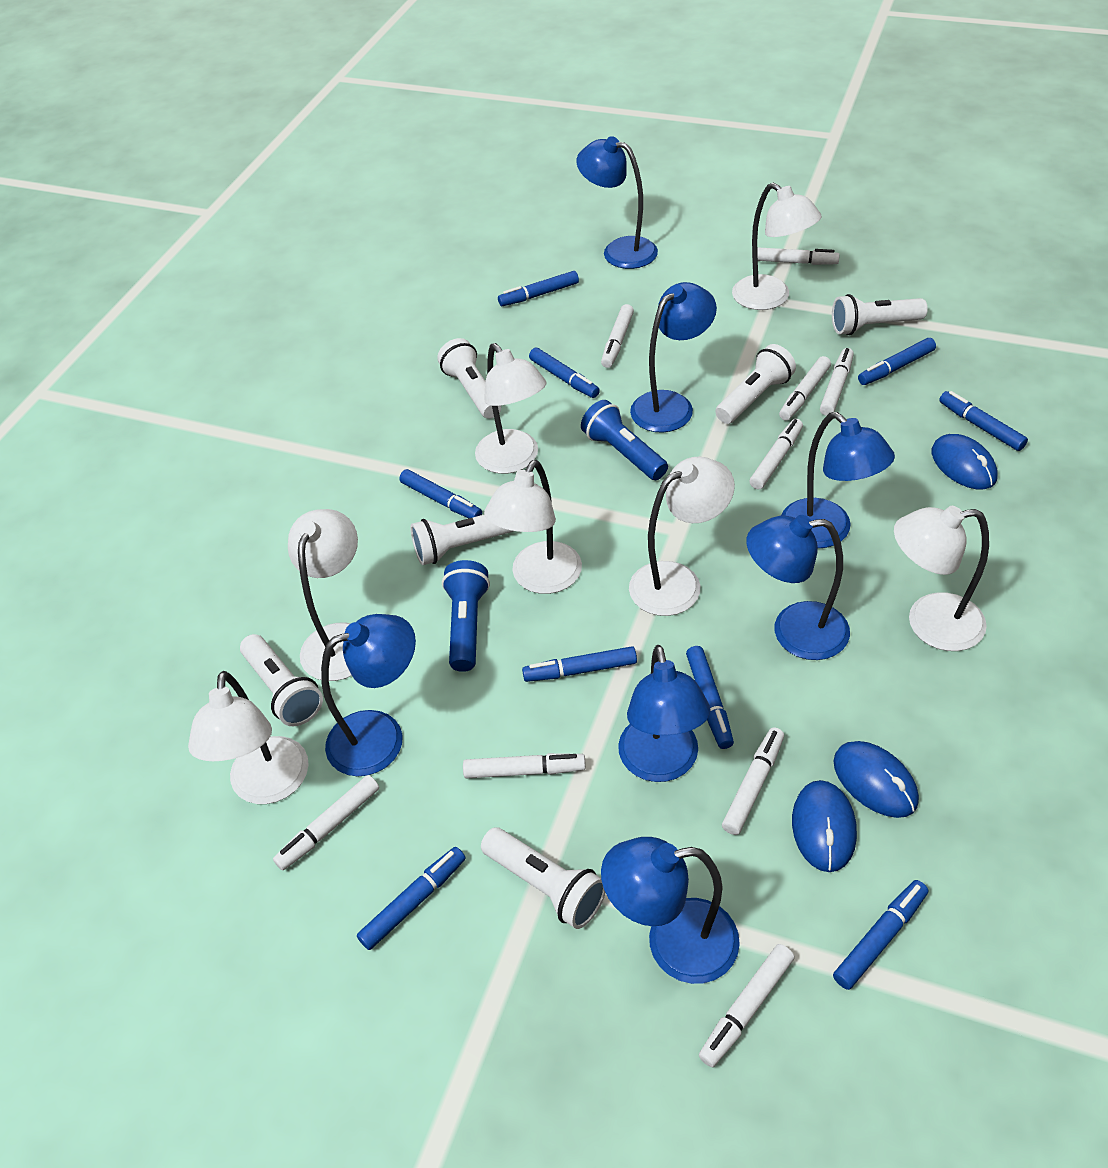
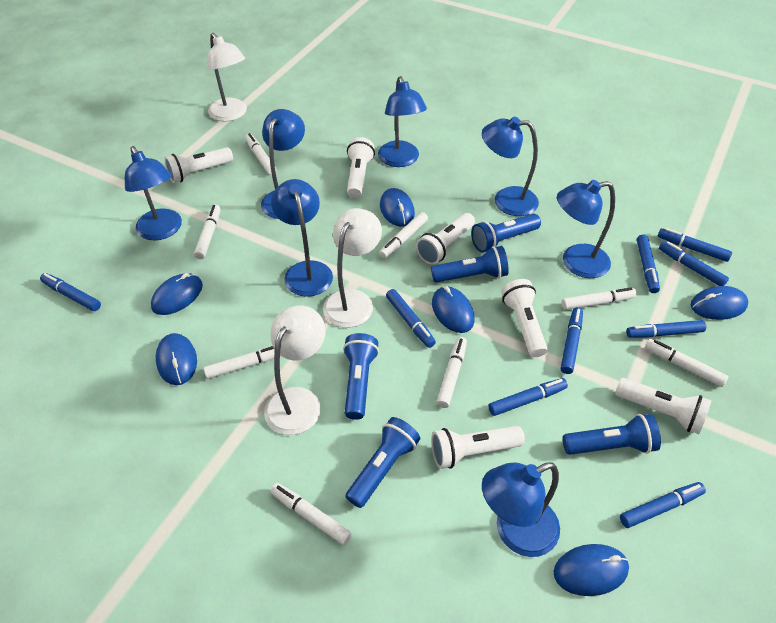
blue flashlight: [442,560,490,672] [581,400,668,480] = 2 -> [343,333,379,420] [345,417,420,508] [431,246,509,283] [471,214,541,253] [563,414,661,455] = 5
blue mouse: [792,780,857,872] [833,741,919,818] [932,434,998,489] = 3 -> [151,273,203,315] [156,333,197,385] [380,188,415,227] [432,286,475,333] [553,544,629,596] [691,286,748,320] = 6
white lamp: [188,671,309,804] [288,509,358,681] [475,343,547,474] [484,460,582,594] [629,457,735,616] [732,183,822,310] [894,506,989,651] = 7 -> [207,33,247,121] [264,305,326,435] [323,208,382,328] = 3
white marker: [273,775,379,870] [463,753,586,779] [601,304,634,368] [699,944,795,1067] [722,727,784,835] [749,419,803,489] [757,247,840,265] [779,356,831,421] [820,348,854,416] = 9 -> [194,205,221,259] [203,346,281,379] [245,133,277,175] [270,483,352,545] [379,212,428,258] [437,337,467,408] [562,287,637,310] [645,339,729,387] = 8

